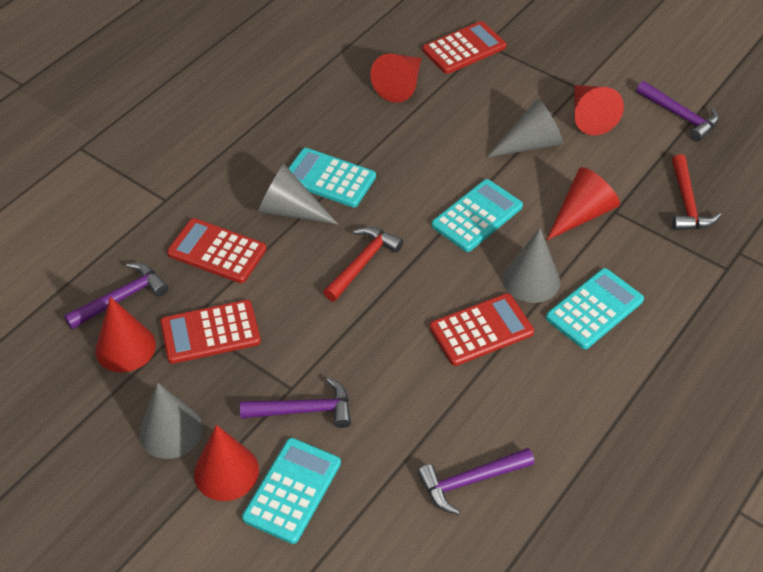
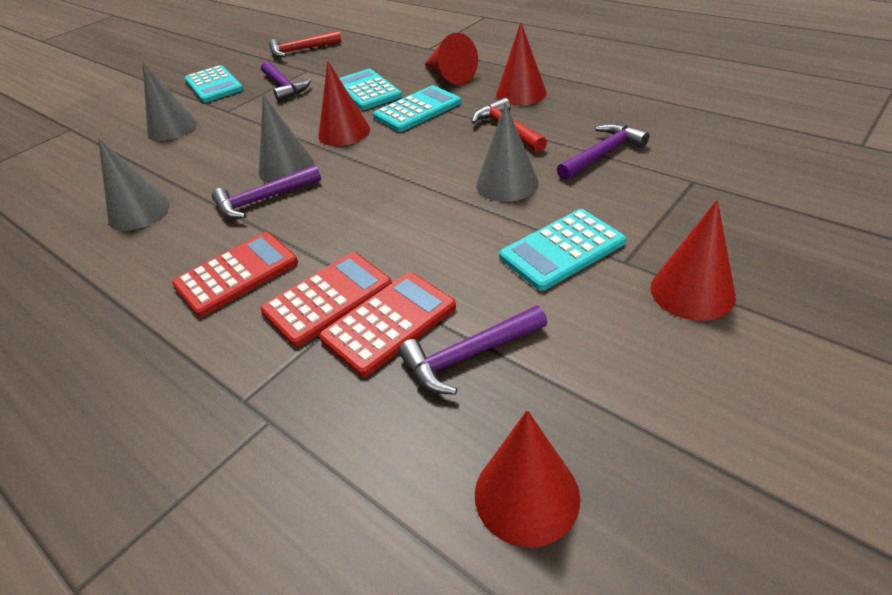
red calculator: [160,300,261,364] [167,218,267,283] [422,21,506,74] [430,293,534,366] = 4 -> [172,232,298,317] [260,252,392,347] [319,272,456,377] = 3

